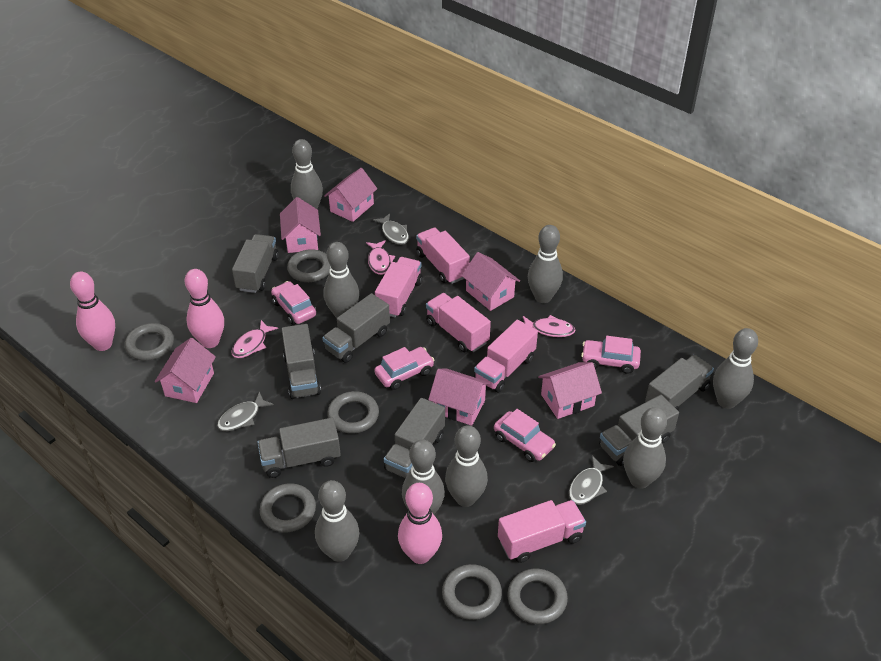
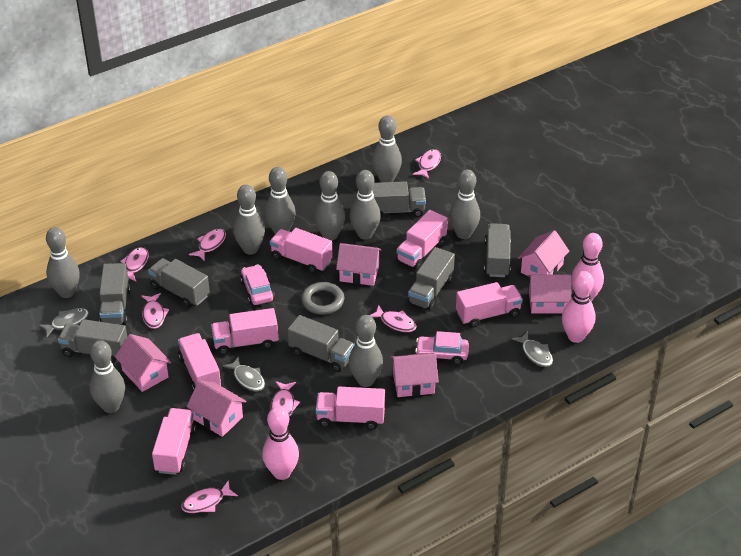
grey bowling pin: [291,139,323,209] [315,480,359,562] [324,242,359,318] [402,439,445,514] [445,425,488,507] [528,225,563,303] [623,407,667,489] [713,328,758,409] = 8 -> [46,227,80,298] [90,340,125,413] [234,185,265,255] [265,167,296,234] [314,171,345,241] [349,315,383,387] [350,170,381,240] [372,116,402,182] [449,169,480,239] = 9
grey ring: [125,323,174,361] [260,483,316,532] [287,249,330,282] [327,391,379,434] [442,564,502,620] [507,569,568,624] = 6 -> [301,282,344,315] = 1
pink car: [271,281,316,325] [374,347,435,390] [494,409,556,462] [581,336,641,374] = 4 -> [240,264,275,305] [415,331,469,365] = 2
pink fish: [231,320,278,358] [366,240,395,275] [523,315,576,337] = 3 -> [120,247,149,282] [141,293,169,329] [181,480,238,513] [189,228,226,261] [271,381,300,417] [369,305,417,332] [413,149,441,179] = 7
pink truck: [375,257,422,317] [416,228,470,284] [426,293,491,352] [474,320,538,393] [498,500,586,563] = 5 -> [152,408,196,475] [178,333,221,391] [211,308,278,355] [270,228,332,274] [316,387,385,430] [396,210,448,270] [456,282,523,328] = 7

